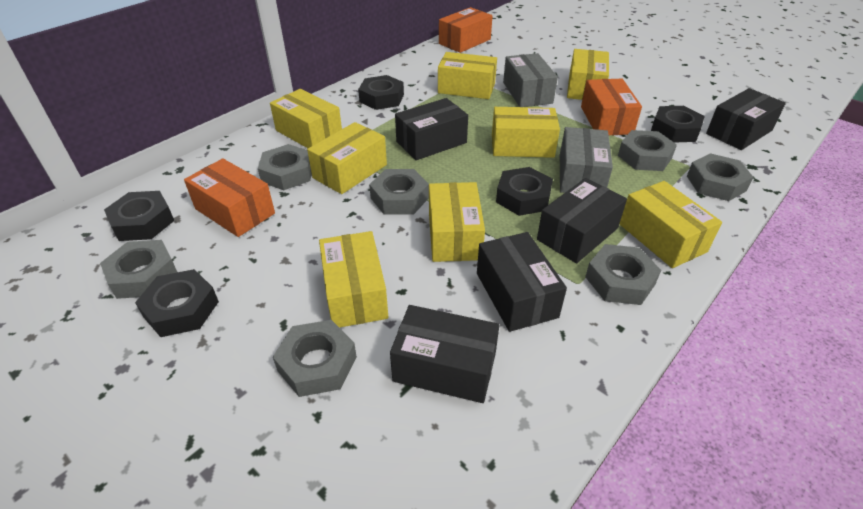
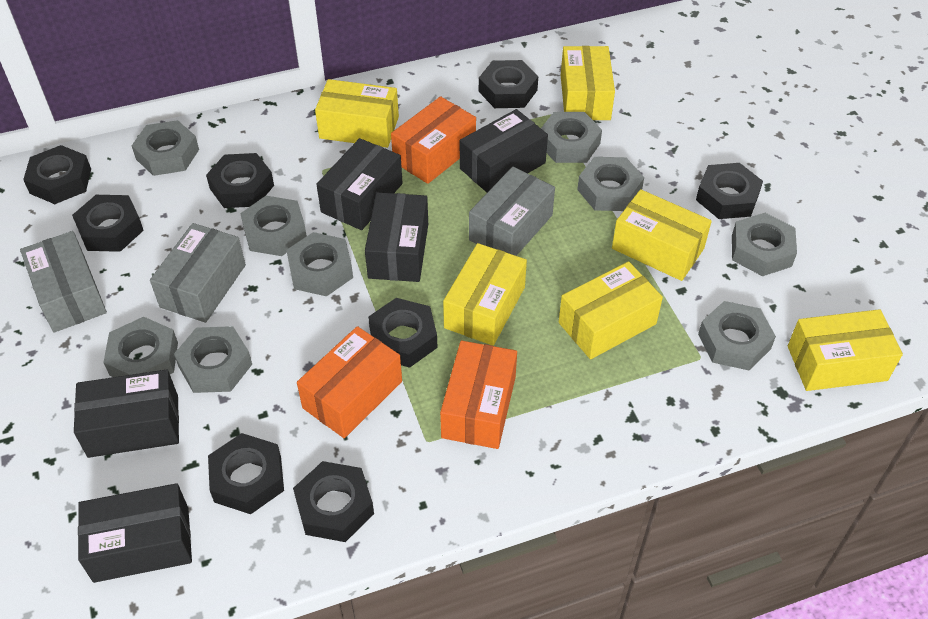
black nut: [104,191,174,241] [135,269,219,337] [358,75,404,110] [496,167,553,216] [651,106,705,143] = 5 -> [23,145,91,204] [72,195,144,252] [206,153,274,208] [208,433,284,514] [293,461,374,542] [368,298,438,368] [479,60,538,108] [696,163,763,219] = 8
grey box: [503,53,558,107] [560,127,613,193] = 2 -> [20,231,107,333] [150,223,246,323] [469,167,555,256] = 3
grey nut: [100,240,177,299] [258,144,312,190] [273,320,357,397] [369,169,429,215] [585,244,661,305] [618,130,677,171] [687,153,753,201] = 7 -> [103,317,178,377] [132,120,199,176] [174,326,252,393] [240,196,307,256] [286,232,353,296] [541,112,602,163] [577,157,644,211] [698,301,776,370] [732,213,797,276] = 9
yellow box: [270,89,342,148] [307,122,387,194] [319,231,388,328] [429,182,485,262] [438,52,497,99] [492,107,560,158] [567,49,609,100] [619,181,722,268] = 8 -> [315,79,399,148] [443,243,527,346] [559,261,663,359] [561,46,615,120] [612,189,712,281] [788,309,903,391] = 6

